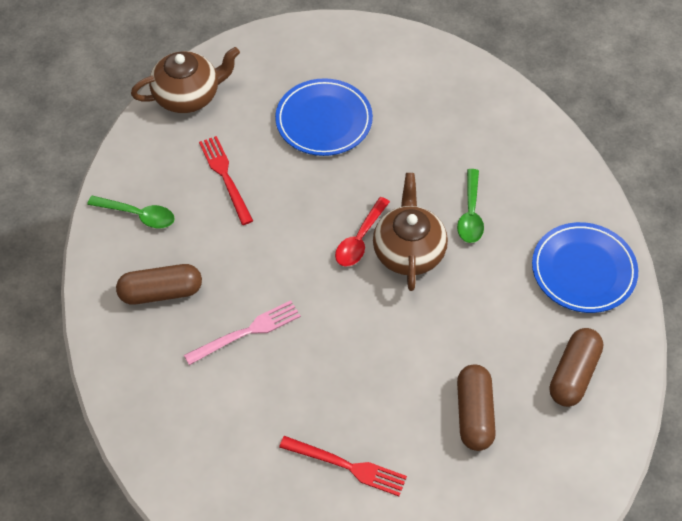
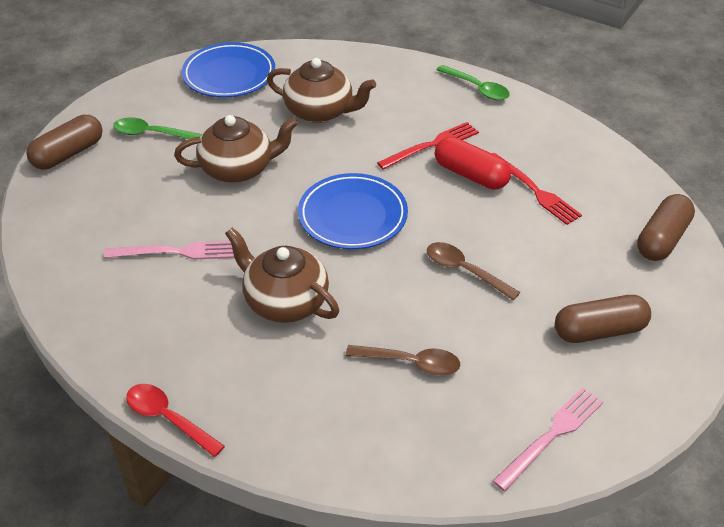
brown spoon: none = 0 -> [346,345,460,376] [427,242,520,301] = 2
brown teapot: [131,47,240,113] [373,173,448,291] = 2 -> [174,115,298,183] [225,227,339,323] [267,58,376,123] = 3
pink fork: [184,301,301,365] = 1 -> [104,241,234,260] [493,388,603,491] = 2
red capsule: none = 0 -> [435,137,511,190] = 1

